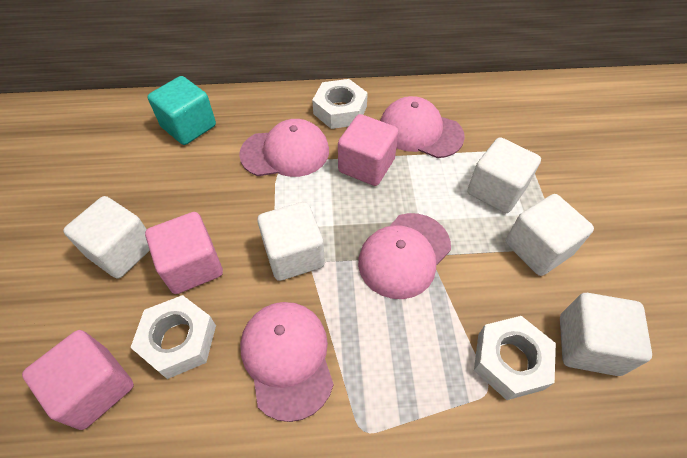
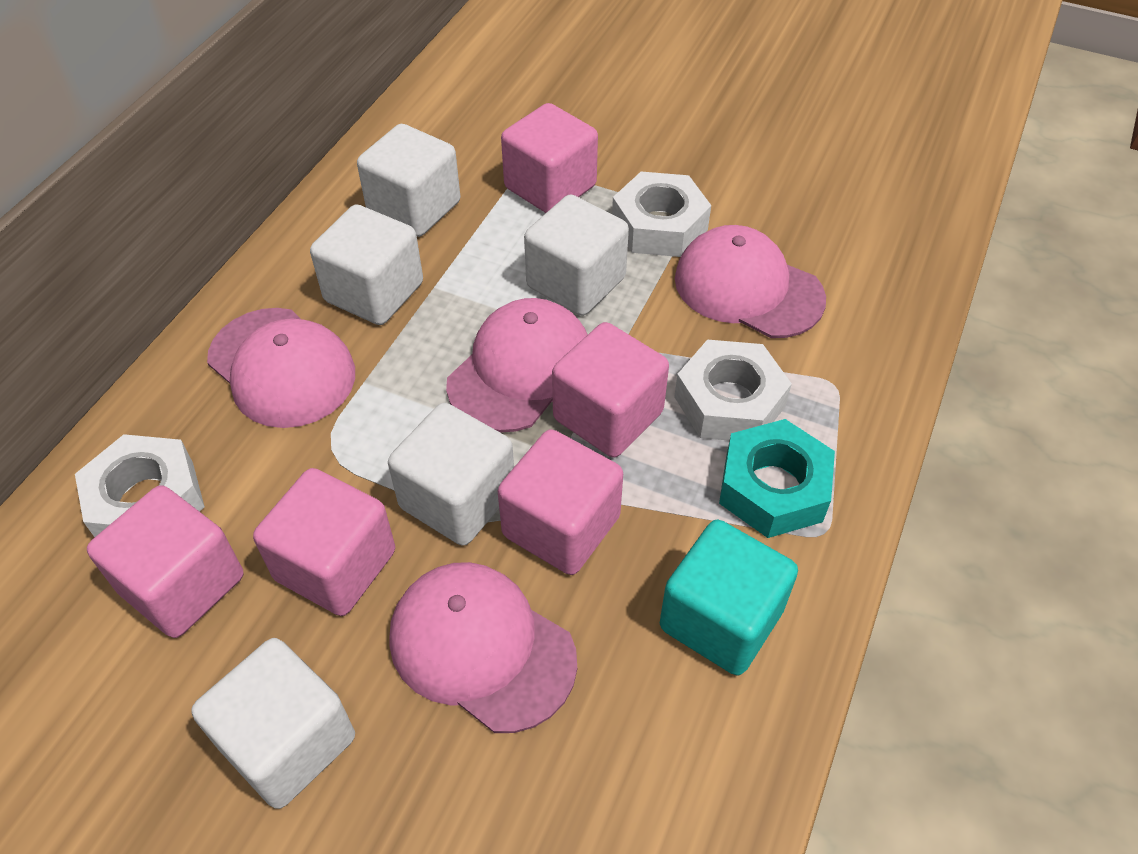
pink cube: [22,330,134,430] [145,212,223,294] [338,114,399,186] = 3 -> [87,485,243,638] [253,468,395,616] [498,429,623,575] [501,103,598,213] [552,322,669,457] = 5
turquoise nut: none = 0 -> [719,419,835,538] = 1

